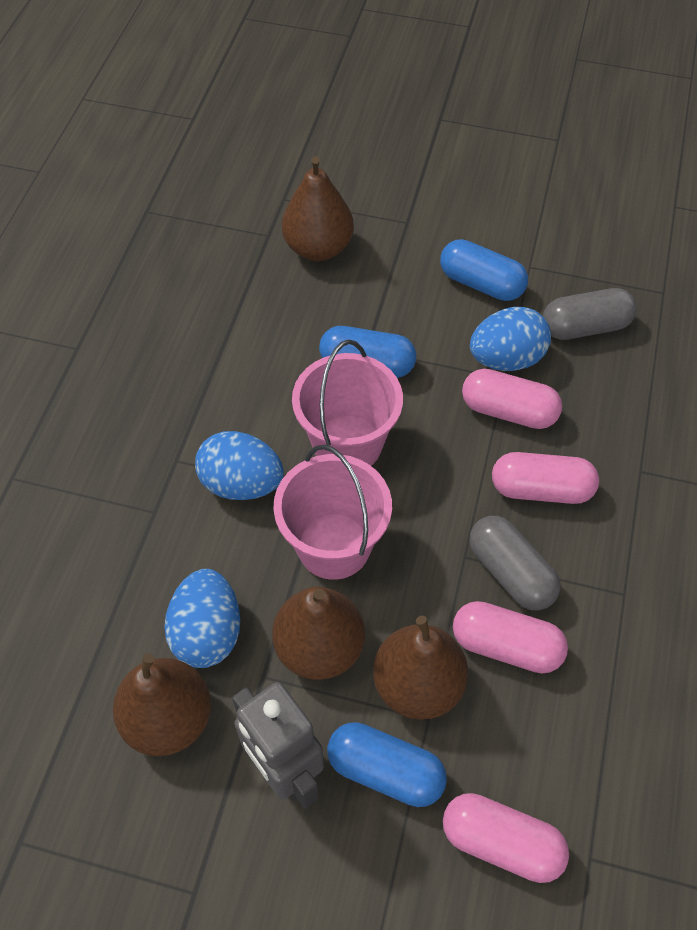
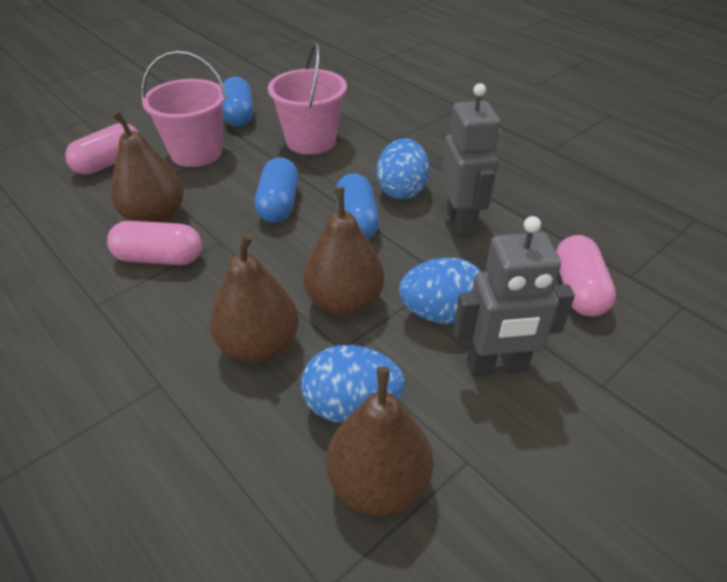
grey capsule: [469,516,561,611] [543,288,637,340] = 2 -> none = 0
grey robot: [232,682,324,808] = 1 -> [441,83,500,237] [453,216,575,376] = 2
pink capsule: [443,793,569,883] [453,601,568,673] [462,369,562,429] [492,452,599,504] = 4 -> [65,123,138,175] [107,221,202,265] [556,235,616,317] = 3

